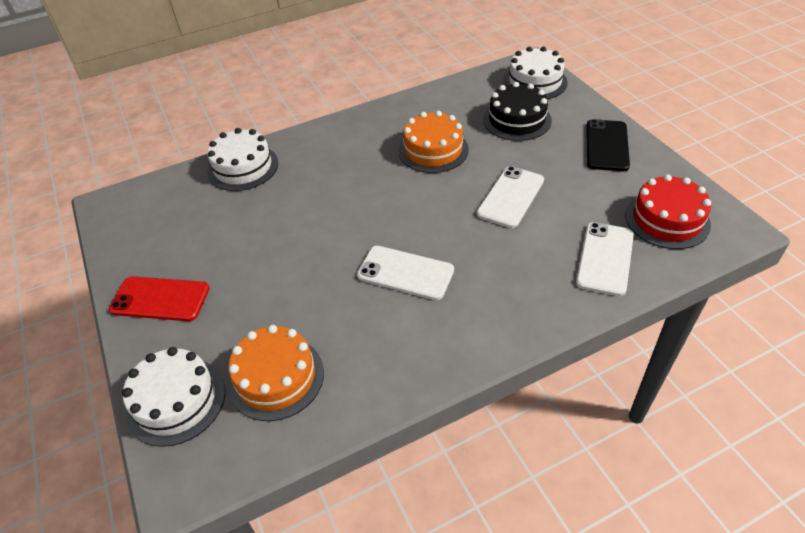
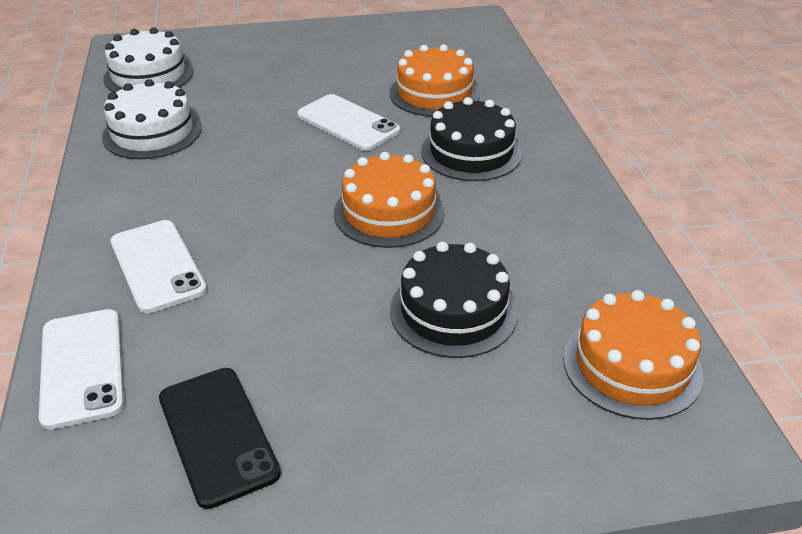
black cake: [483,82,552,141] = 1 -> [390,241,518,358] [421,97,522,181] = 2
orange cake: [228,325,324,421] [398,111,469,173] = 2 -> [334,152,445,248] [390,44,480,117] [563,290,703,420] = 3
red cake: [625,174,711,249] = 1 -> none = 0
red phone: [109,276,209,321] = 1 -> none = 0
white cake: [122,347,225,447] [207,128,278,191] [503,47,568,99] = 3 -> [102,79,202,159] [103,27,193,93] = 2

